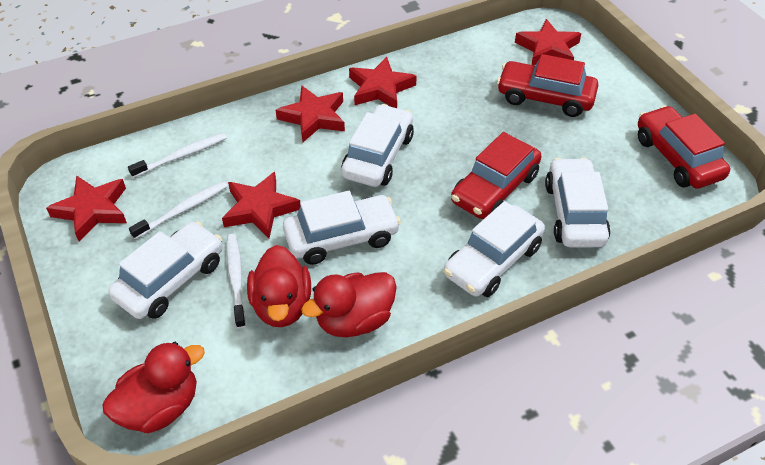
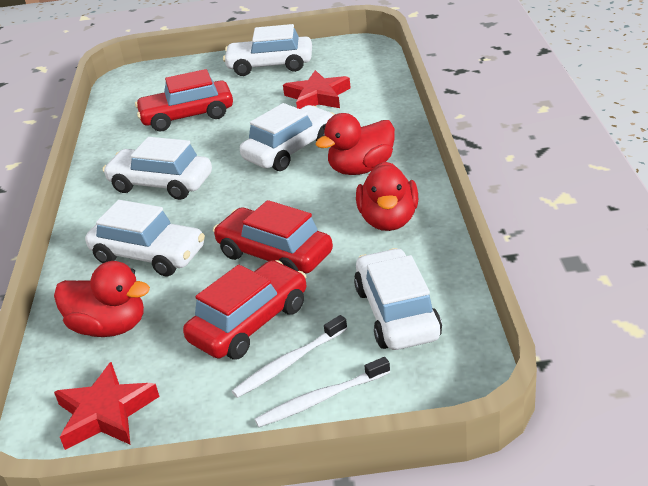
red star: [46,175,127,242] [222,172,301,239] [276,85,345,142] [349,57,417,108] [515,19,582,65] = 5 -> [54,362,160,450] [283,70,351,109] = 2
white toothbrush: [128,133,227,178] [129,181,228,239] [226,234,246,329] = 3 -> [232,315,347,398] [255,357,390,427] = 2

